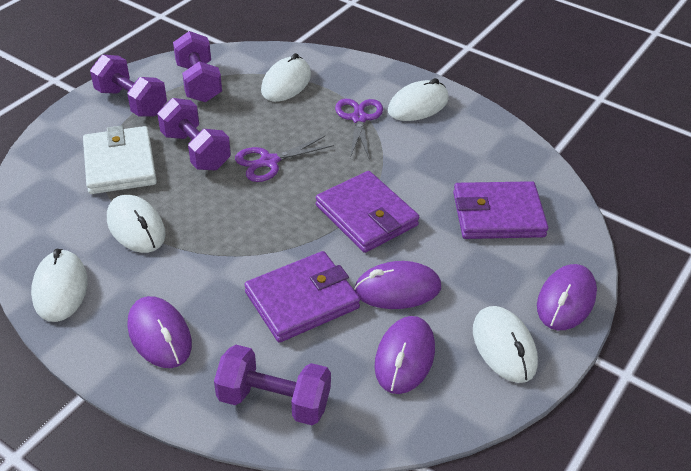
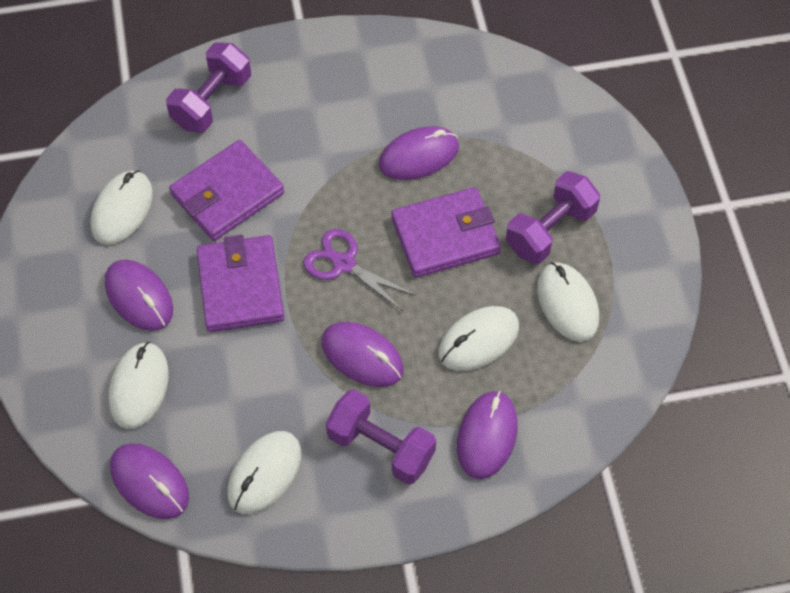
purple dumbbell: [90,55,167,116] [157,98,231,170] [173,31,222,103] [214,345,331,425] = 4 -> [166,42,251,133] [326,389,436,485] [506,171,600,264] = 3
purple mouse: [127,296,192,368] [354,261,441,309] [374,316,435,394] [537,264,597,330] = 4 -> [105,260,173,331] [110,443,189,519] [322,322,403,387] [379,126,459,180] [457,391,518,479] = 5
purple scissors: [235,136,334,182] [335,99,383,158] = 2 -> [303,229,415,311] = 1
white wallet: [83,125,157,194] = 1 -> none = 0

